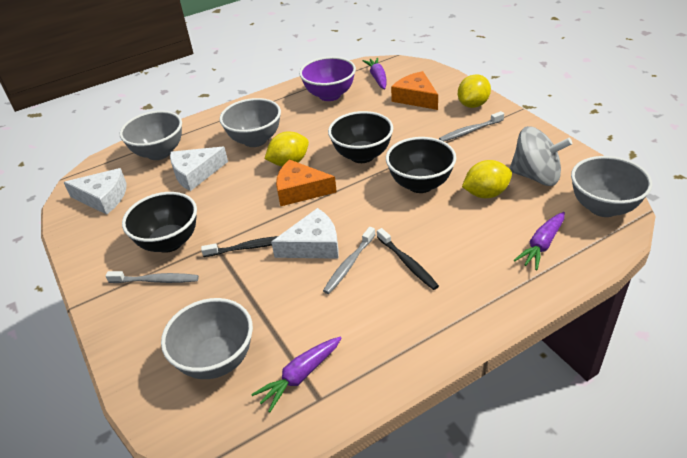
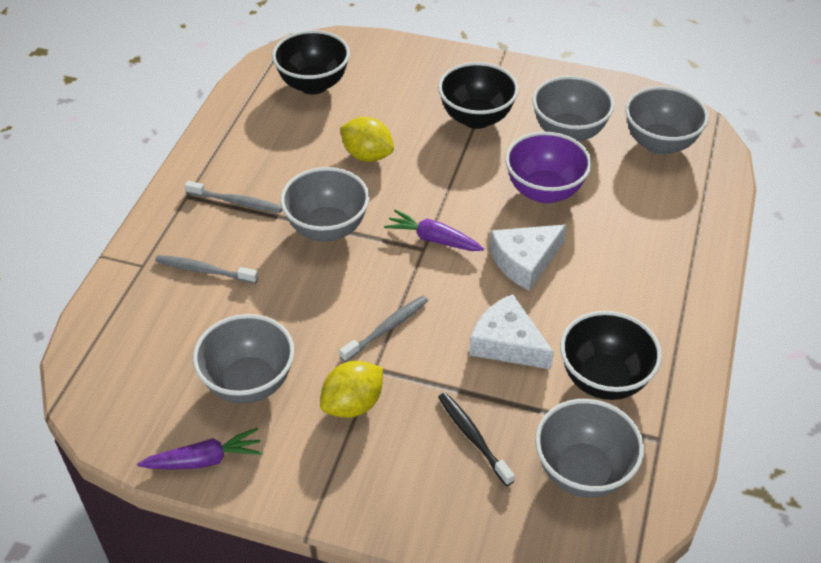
black toothbrush: [201,236,278,257] [377,228,439,290] = 2 -> [438,392,515,486] = 1
grey bowl: [120,111,182,160] [161,298,253,379] [219,98,281,147] [571,156,652,217] = 4 -> [193,314,295,404] [280,167,370,242] [532,76,614,142] [535,399,644,498] [625,86,709,155] = 5
grey spinning top: [509,126,572,186] = 1 -> none = 0
orange cheese: [276,159,337,207] [391,71,438,110] = 2 -> none = 0
purple carrot: [251,337,341,412] [363,58,386,89] [514,212,565,270] = 3 -> [137,428,263,470] [384,210,484,251] = 2
white cheese: [64,168,127,215] [170,147,228,191] [271,208,339,259] = 3 -> [469,294,554,369] [490,225,567,291] = 2
yellow lemon: [265,131,309,167] [458,74,491,108] [462,160,512,198] = 3 -> [320,361,383,418] [340,117,394,162] = 2

